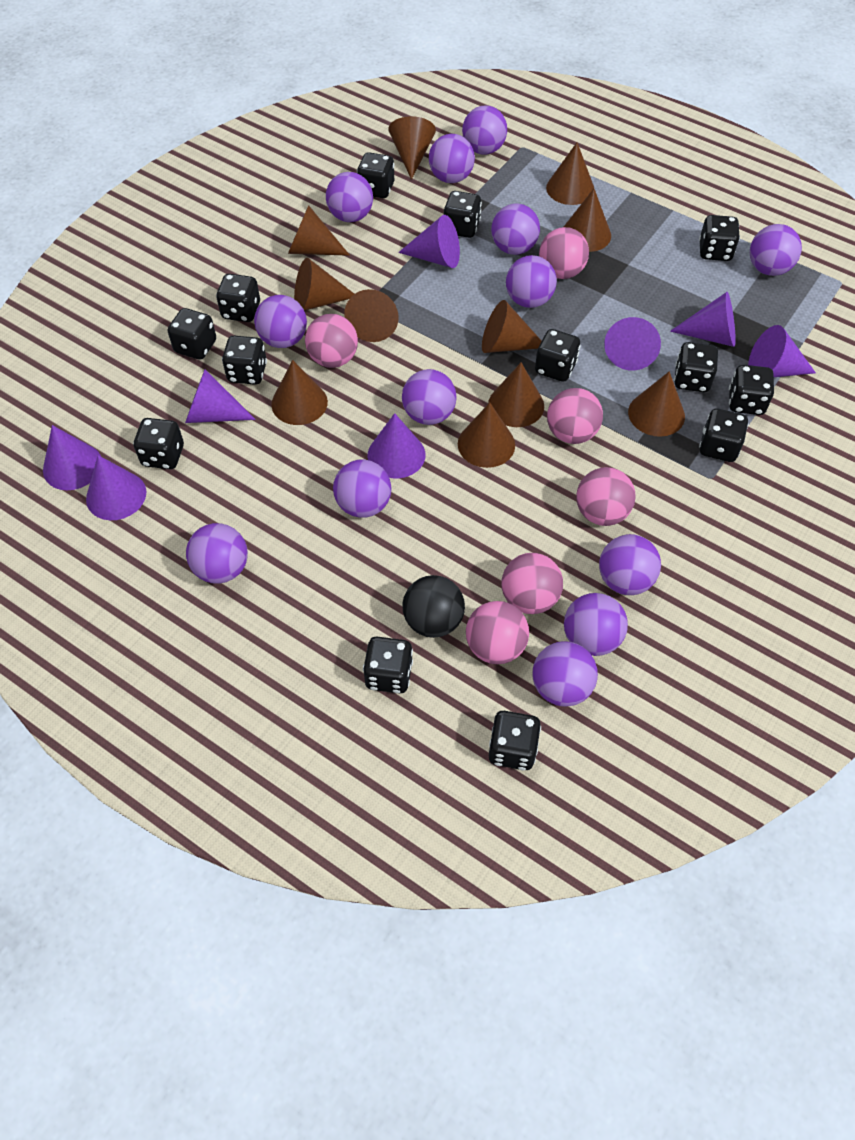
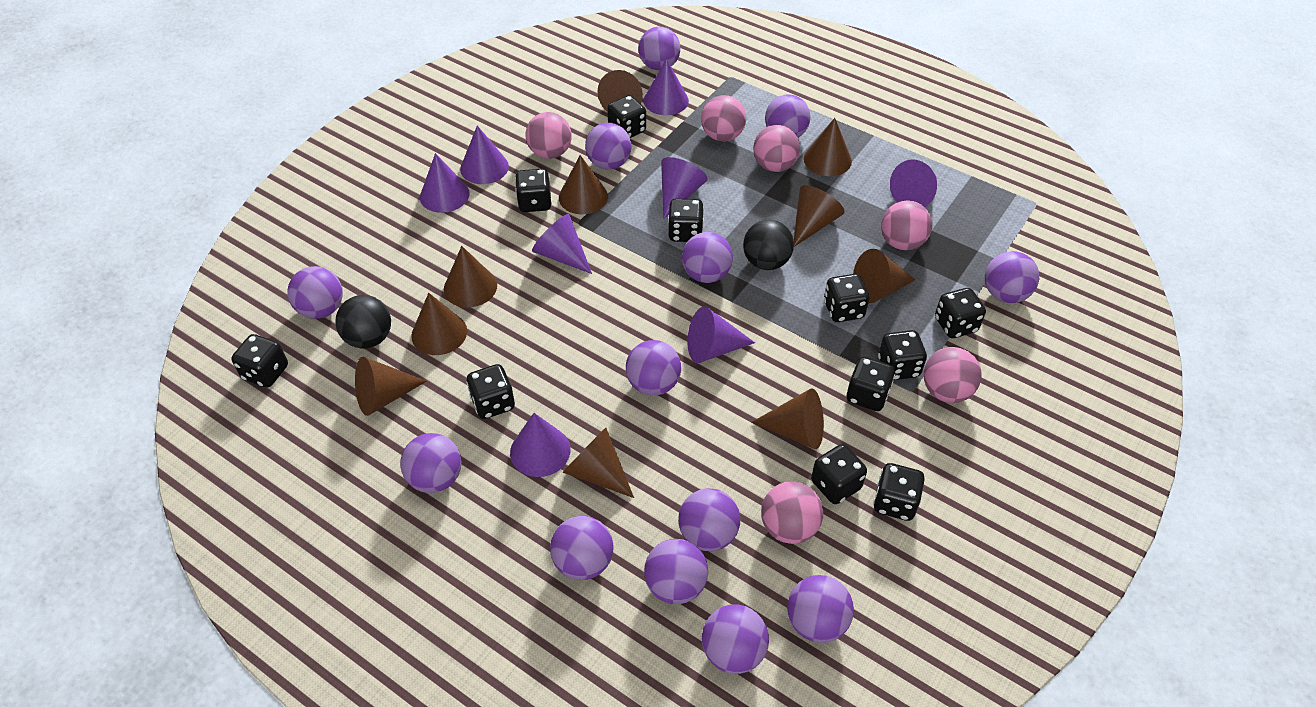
black ball: [403,575,465,638] = 1 -> [335,295,391,349] [743,220,794,270] = 2
black dice: [133,418,184,469] [168,308,216,360] [216,274,260,322] [222,336,267,385] [357,152,394,198] [363,637,413,693] [444,191,482,238] [489,711,541,770] [535,329,580,382] [674,342,718,392] [699,215,740,261] [699,408,749,462] [729,365,774,415] = 13 -> [231,334,288,388] [466,364,515,419] [515,169,552,212] [607,95,646,138] [668,198,704,242] [811,444,867,504] [824,274,869,322] [847,357,895,411] [873,463,925,521] [878,330,927,380] [935,288,986,338] = 11
brown cone: [271,360,328,425] [288,205,350,256] [294,258,354,311] [344,289,399,342] [388,116,436,180] [458,402,515,468] [482,300,542,353] [488,362,544,427] [546,142,594,205] [564,189,611,252] [628,371,685,437] = 11 -> [355,357,427,416] [411,293,467,355] [444,246,497,307] [559,155,608,214] [563,428,634,498] [598,70,643,111] [751,389,824,449] [794,185,845,247] [804,118,852,176] [853,249,916,303] = 10

